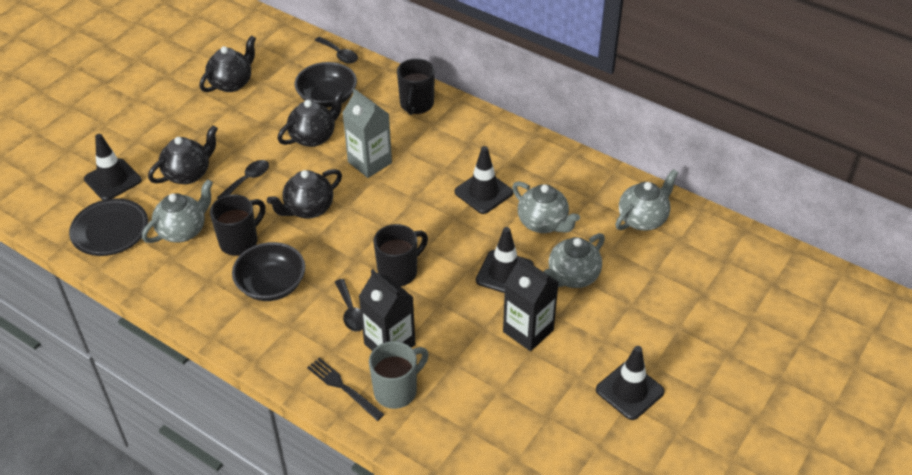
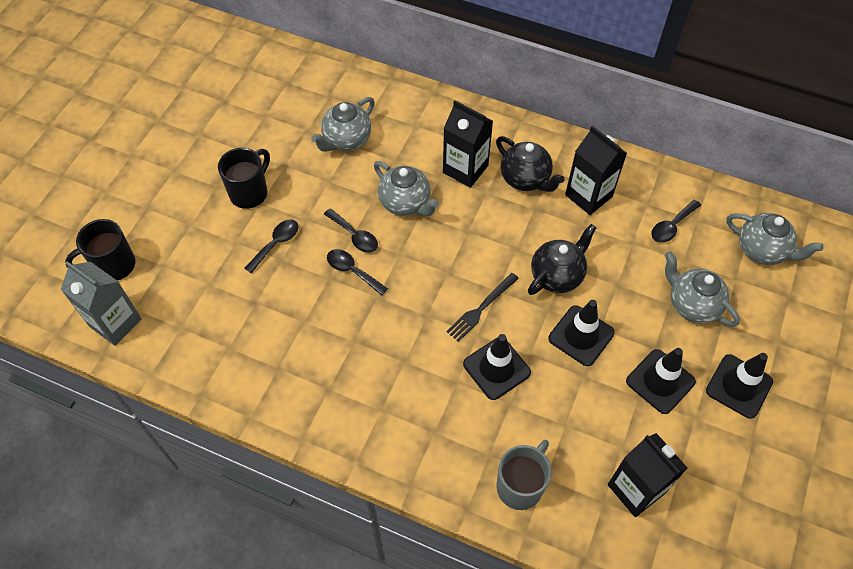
black bowl: [232,242,305,301] [295,62,357,108] = 2 -> none = 0
black carton: [359,269,415,351] [503,256,559,351] = 2 -> [443,100,493,188] [565,126,627,215] [608,433,687,517] = 3
black mug: [210,194,266,256] [373,224,428,287] [397,59,435,115] = 3 -> [65,219,136,281] [218,148,270,209] = 2
black plate: [69,198,148,256] = 1 -> none = 0
black spoon: [217,160,269,199] [315,37,358,64] [335,279,363,332] = 3 -> [245,220,298,273] [324,209,378,253] [327,249,388,295] [651,200,701,243] = 4
black teapot: [148,125,218,184] [199,36,256,92] [267,169,342,219] [277,90,344,147] = 4 -> [496,136,565,192] [528,224,596,295] = 2

